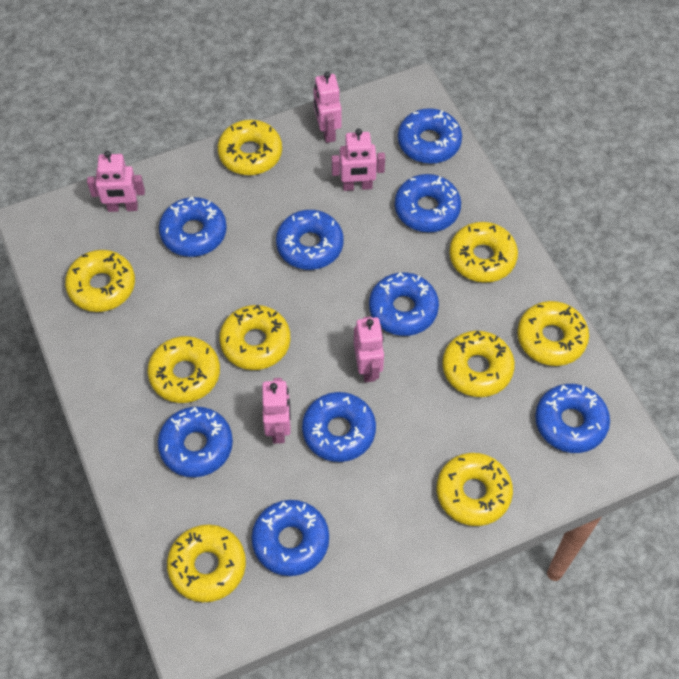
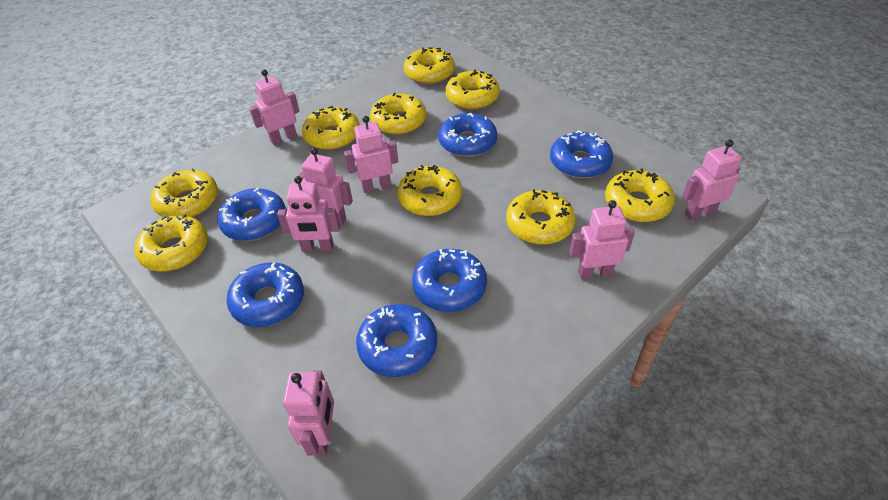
blue donut: [158,407,233,477] [159,197,227,257] [251,500,329,576] [276,210,344,270] [302,392,376,462] [369,272,439,336] [395,174,461,232] [398,108,462,164] [535,384,610,453] = 9 -> [218,188,286,241] [227,262,304,327] [356,304,437,377] [412,249,487,312] [438,113,497,157] [550,130,613,179] = 6
pink robot: [87,151,145,212] [262,378,291,444] [313,72,342,143] [332,129,385,191] [354,316,384,382] = 5 -> [249,69,300,145] [277,176,340,252] [283,371,334,456] [298,148,353,225] [344,116,398,193] [569,200,635,279] [682,139,742,220] = 7

